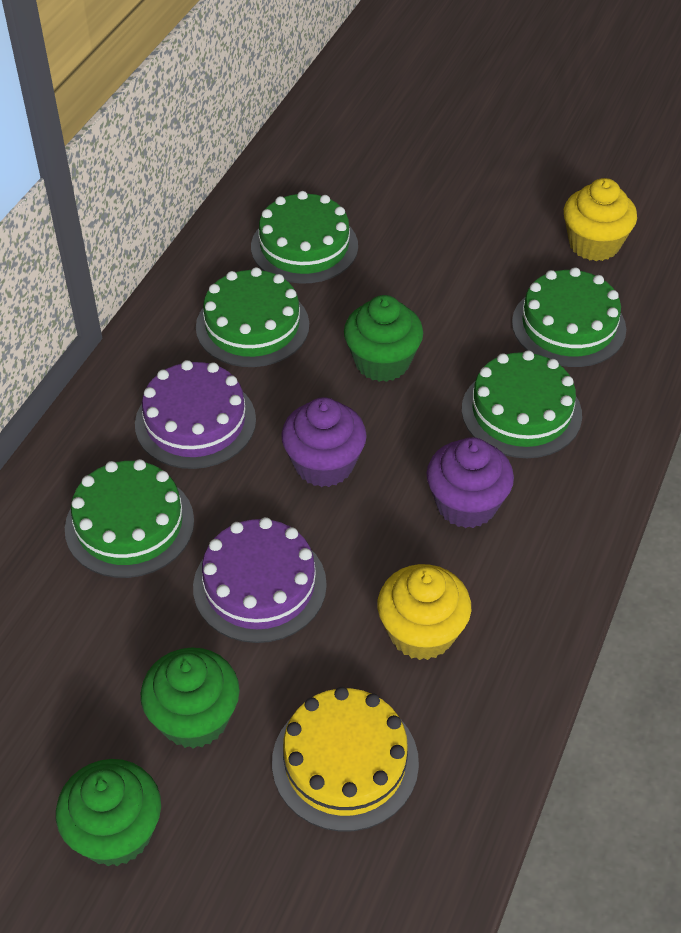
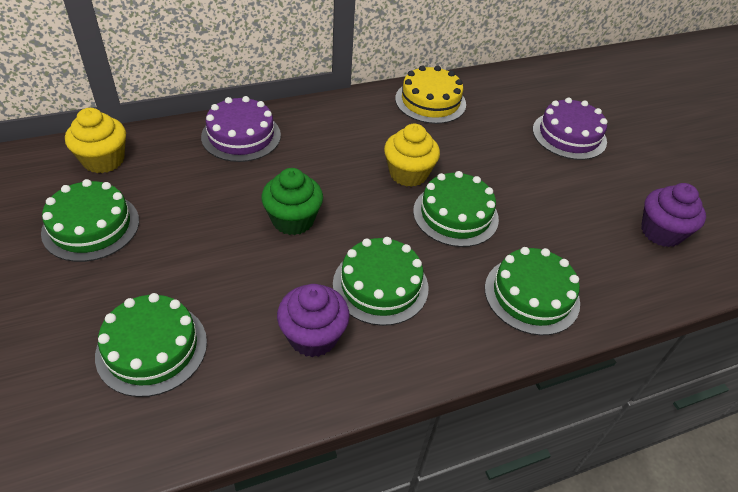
green cupcake: [56,759,161,866] [141,648,240,749] [344,295,423,382] = 3 -> [261,168,323,235] = 1

